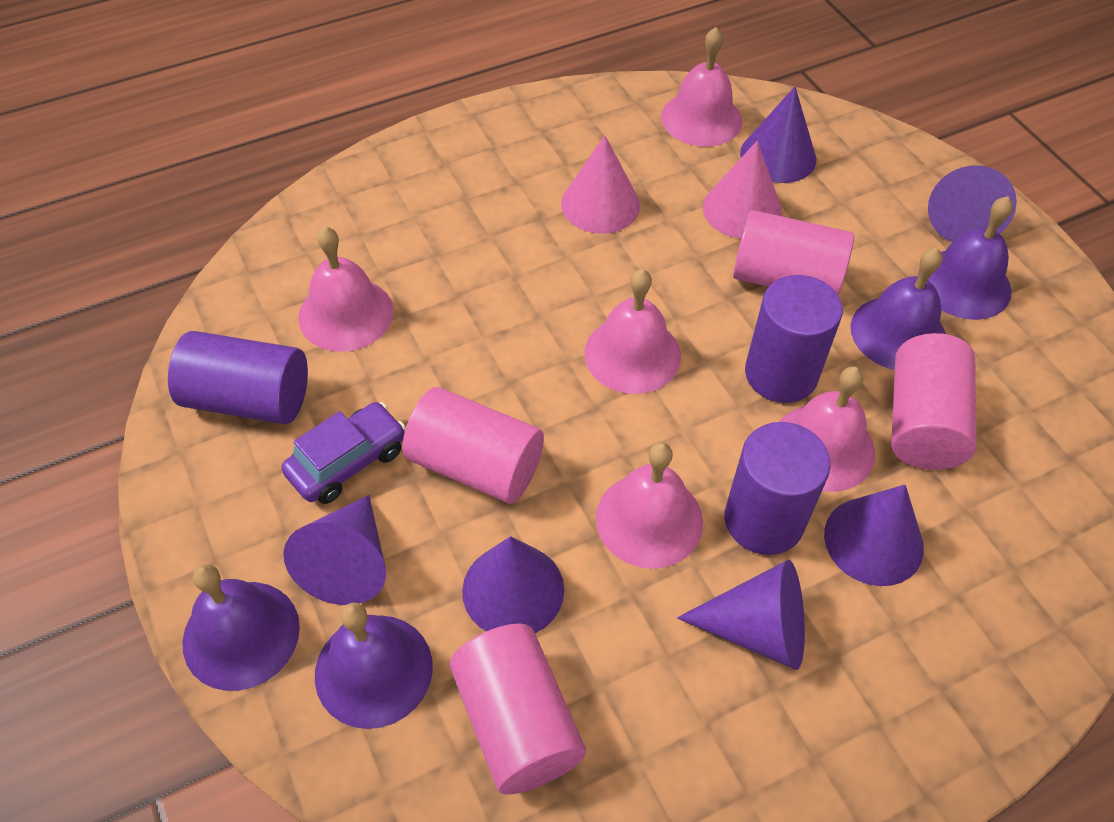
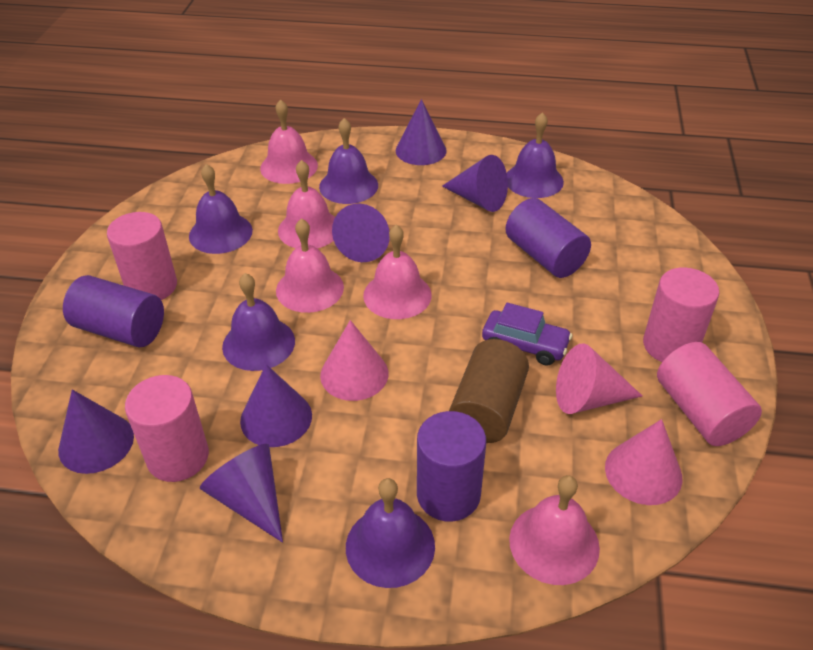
brown cylinder: none = 0 -> [449,339,529,443] = 1
pink cone: [561,135,640,234] [703,141,782,239] = 2 -> [320,320,388,401] [556,343,642,414] [605,419,682,505] = 3
purple bell: [182,564,300,691] [315,603,433,729] [850,247,946,370] [918,196,1013,320] = 4 -> [189,164,253,254] [222,273,295,371] [319,118,378,204] [346,478,435,588] [507,112,564,198] = 5

